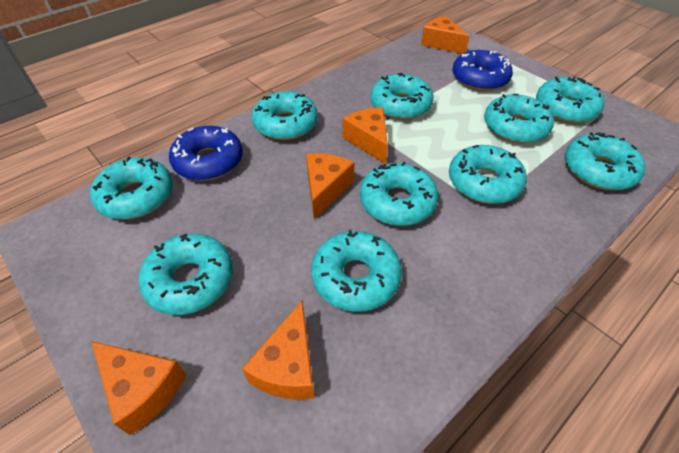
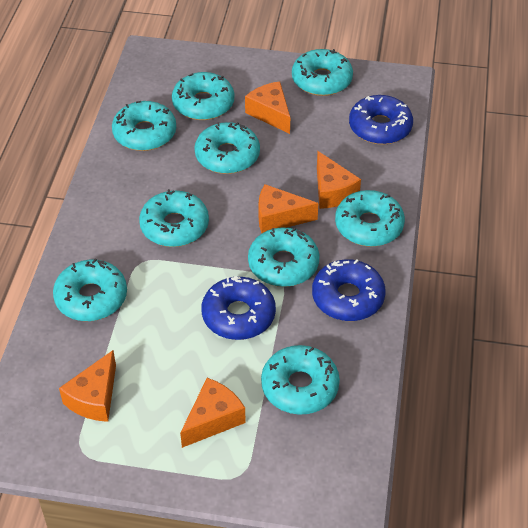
blue donut: [169,126,243,181] [452,50,513,91] = 2 -> [202,276,276,340] [312,259,386,321] [349,95,413,145] = 3
turquoise donut: [90,157,173,220] [138,234,233,315] [252,91,318,140] [311,230,402,312] [360,162,438,226] [370,73,433,120] [449,145,527,204] [484,94,554,144] [536,76,604,123] [565,132,646,190] = 10 -> [53,259,127,321] [112,101,176,151] [139,189,209,247] [172,72,234,120] [194,122,260,174] [248,227,319,287] [261,345,340,415] [292,49,353,96] [335,190,405,247] = 9

